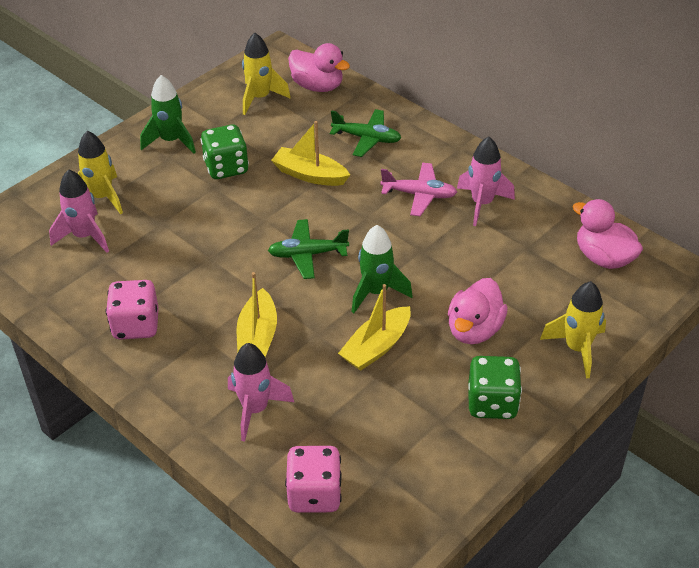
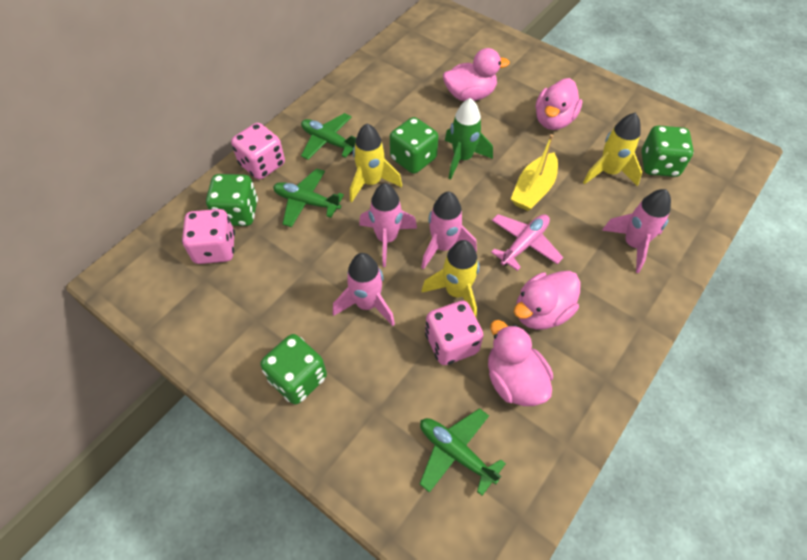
green dice: [201,124,249,179] [468,356,522,419] = 2 -> [206,174,258,226] [260,334,327,404] [390,117,438,174] [642,126,694,177] = 4
green plane: [268,219,349,279] [330,109,401,157] = 2 -> [273,168,344,227] [301,113,356,160] [420,408,506,496] = 3
green rocket: [140,75,196,154] [352,225,413,313] = 2 -> [445,98,493,179] = 1
pink dice: [106,280,159,339] [285,446,342,513] = 2 -> [182,209,235,264] [231,123,285,180] [425,301,484,365] = 3
pink duck: [288,43,350,92] [448,278,508,344] [573,199,643,269] = 3 -> [443,48,510,101] [488,320,553,406] [514,271,581,330] [536,78,583,130] = 4
pink rocket: [49,169,109,253] [228,343,294,442] [457,137,515,226] = 3 -> [333,253,395,326] [359,183,417,267] [421,192,477,270] [602,189,671,273] = 4
yellow boat: [237,272,277,357] [271,121,350,186] [338,284,411,371] = 3 -> [511,134,558,211] = 1

